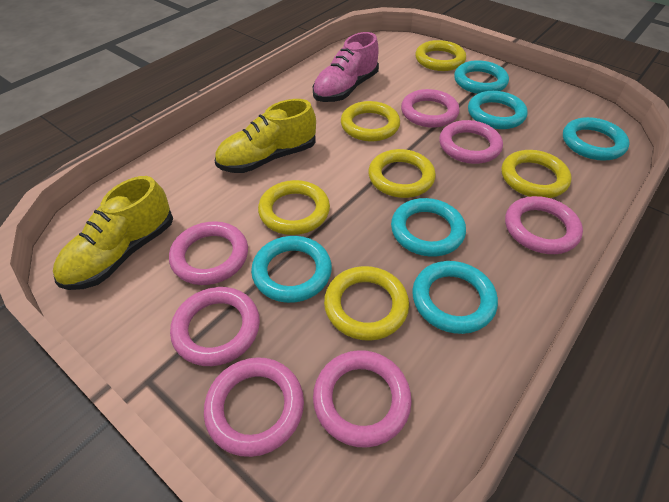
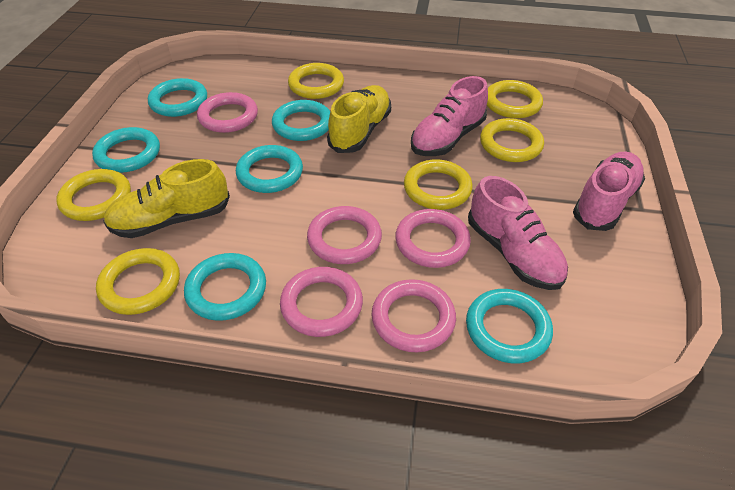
pink ring: [169,221,248,285] [170,287,260,366] [204,357,304,457] [313,350,412,448] [401,89,460,128] [439,120,503,164] [505,196,583,254] = 7 -> [197,92,258,133] [280,267,363,337] [307,206,382,264] [371,279,456,352] [395,209,471,268] = 5
pink shoe: [313,32,379,102] = 1 -> [411,76,488,156] [468,176,568,290] [573,152,645,231] = 3

